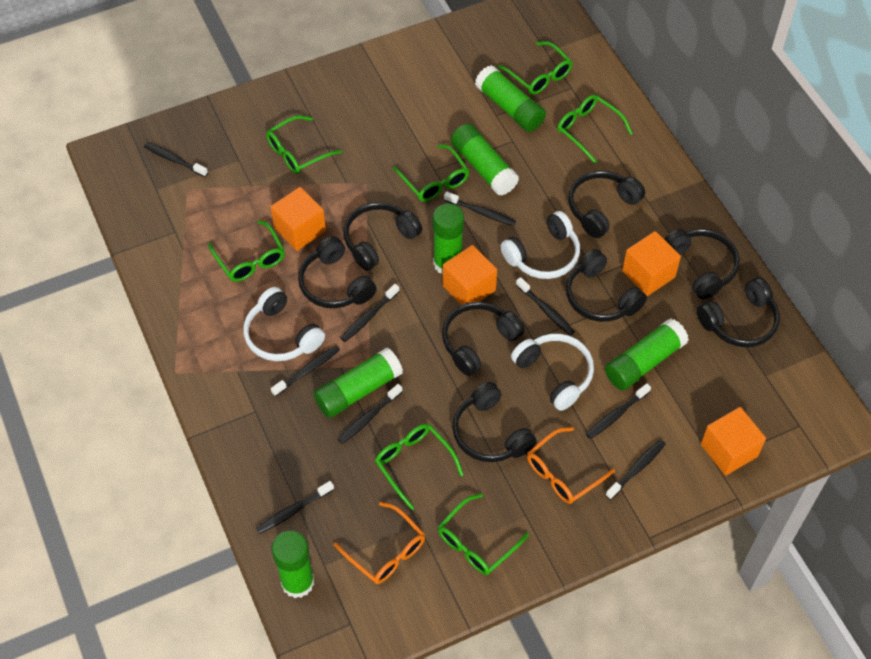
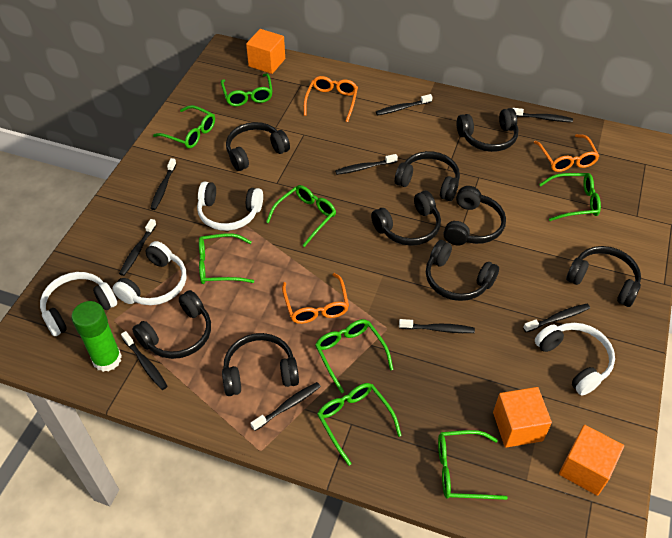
black headphones: [298,236,377,308] [343,202,422,271] [442,302,525,376] [452,382,537,462] [566,249,647,322] [568,170,645,238] [664,228,740,300] [697,277,780,347] = 8 -> [132,290,211,359] [222,333,299,396] [226,122,290,171] [371,191,441,246] [395,151,460,201] [426,240,499,301] [444,186,506,245] [457,108,518,152] [566,246,641,307] = 9
green glasses: [208,220,285,282] [266,115,342,174] [375,424,464,510] [392,144,469,202] [438,493,529,575] [498,41,573,95] [557,95,633,164] = 7 -> [153,105,215,148] [199,233,254,284] [221,73,273,106] [266,185,336,247] [315,319,393,393] [317,383,402,466] [438,430,508,500] [539,173,601,221] = 8
green glue stick: [272,531,314,598] [314,348,403,418] [433,204,464,275] [451,123,519,196] [475,65,546,132] [605,318,689,390] = 6 -> [71,301,122,372] = 1
orange cube: [271,187,326,251] [443,245,497,305] [622,231,681,296] [701,407,766,476] = 4 -> [246,29,285,74] [493,387,552,448] [559,425,624,496] = 3
orange glasses: [334,502,425,584] [527,427,615,504] = 2 -> [282,273,349,324] [304,76,358,122] [534,134,599,172] = 3
white headphones: [243,287,325,361] [500,211,580,279] [511,334,594,411] = 3 -> [40,272,117,336] [112,241,187,305] [197,181,263,231] [535,323,615,395] = 4

